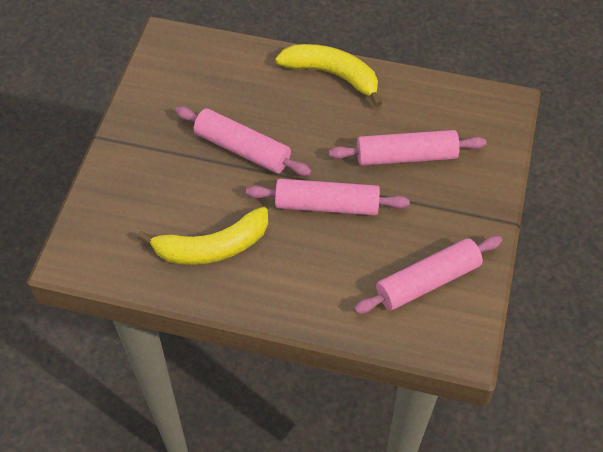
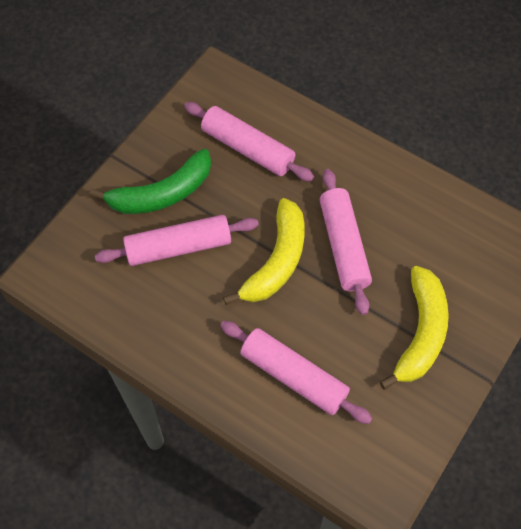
green banana: none = 0 -> [89,149,211,214] = 1

